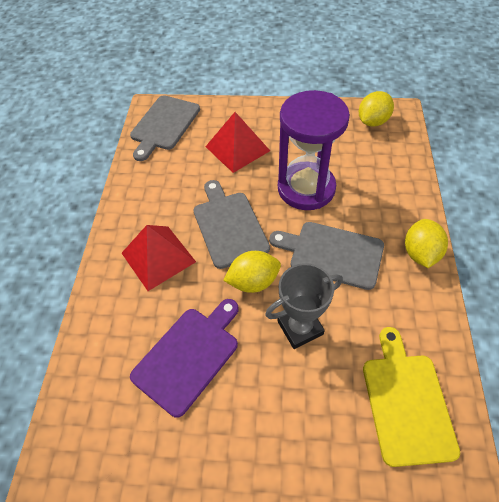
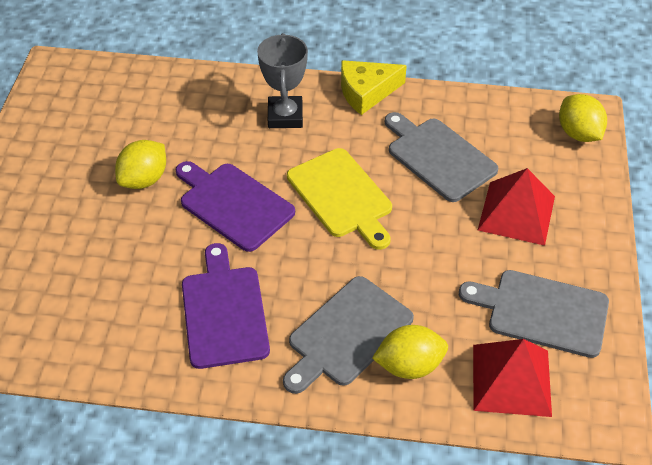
purple cutting board: [130,299,239,418] = 1 -> [176,161,295,252] [182,243,270,369] = 2
purple hourglass: [278,90,350,210] = 1 -> none = 0
yellow cheese: none = 0 -> [341,60,407,115] = 1

